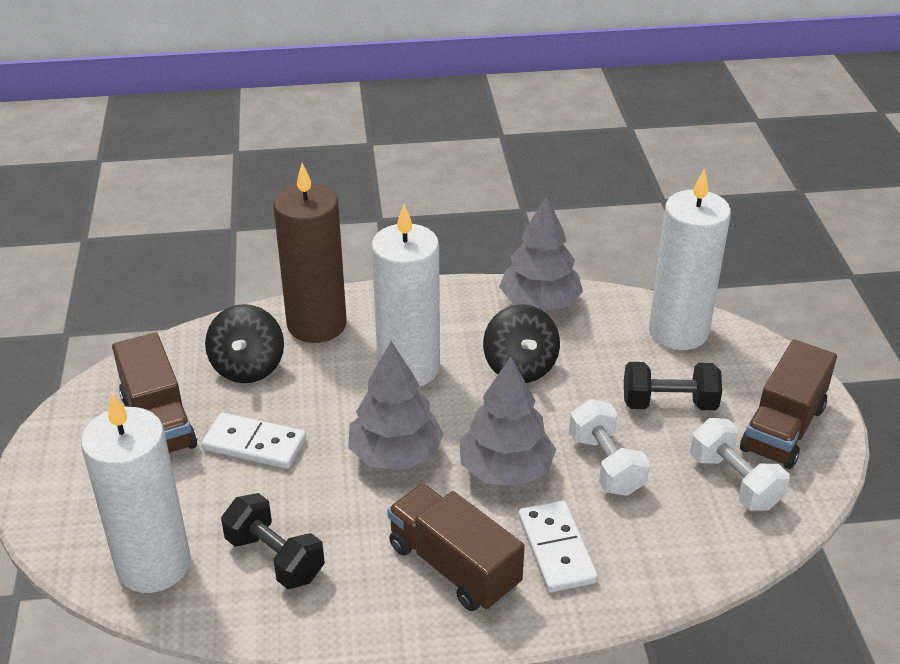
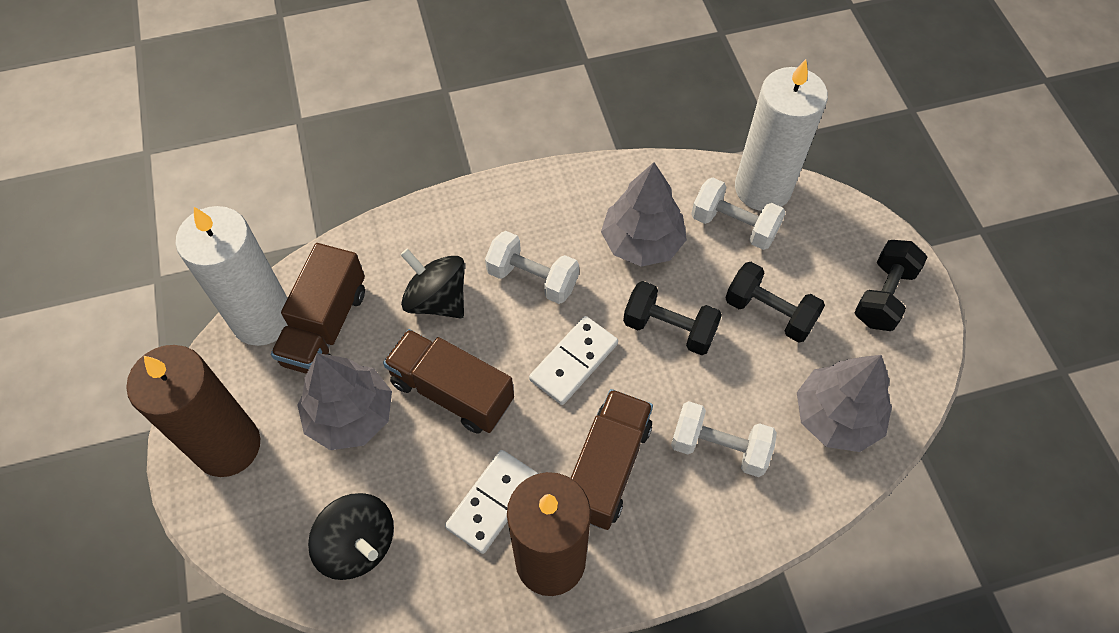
black dumbbell: [221,493,325,589] [624,362,722,410] = 2 -> [623,281,722,355] [725,262,825,343] [854,240,927,331] = 3
brown candle: [273,163,347,343] = 1 -> [126,345,260,477] [507,472,591,596] = 2
white candle: [81,393,191,593] [371,204,440,387] [649,169,731,350] = 3 -> [175,206,288,346] [735,59,828,211] = 2
white dumbbell: [569,399,650,496] [690,418,790,511] = 2 -> [485,231,579,304] [671,401,777,477] [691,178,786,250] = 3

